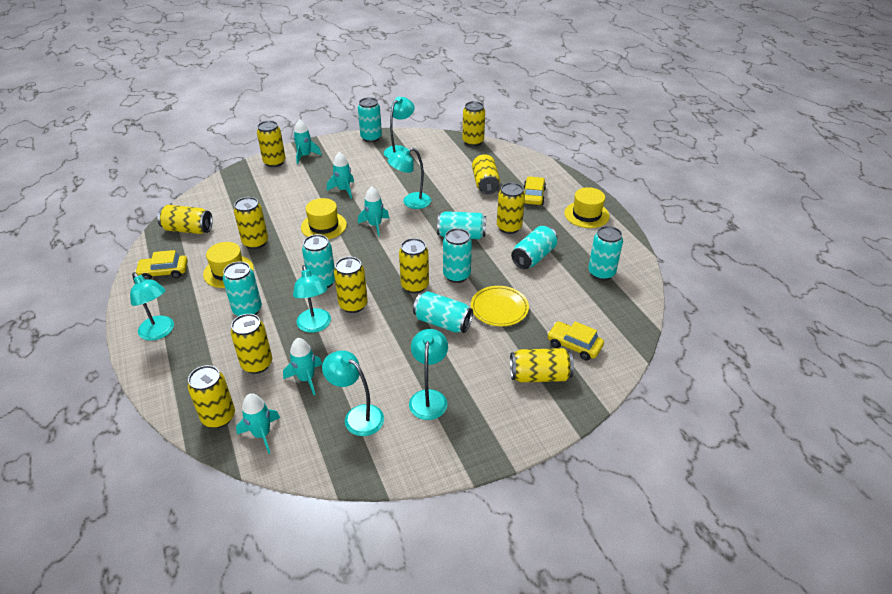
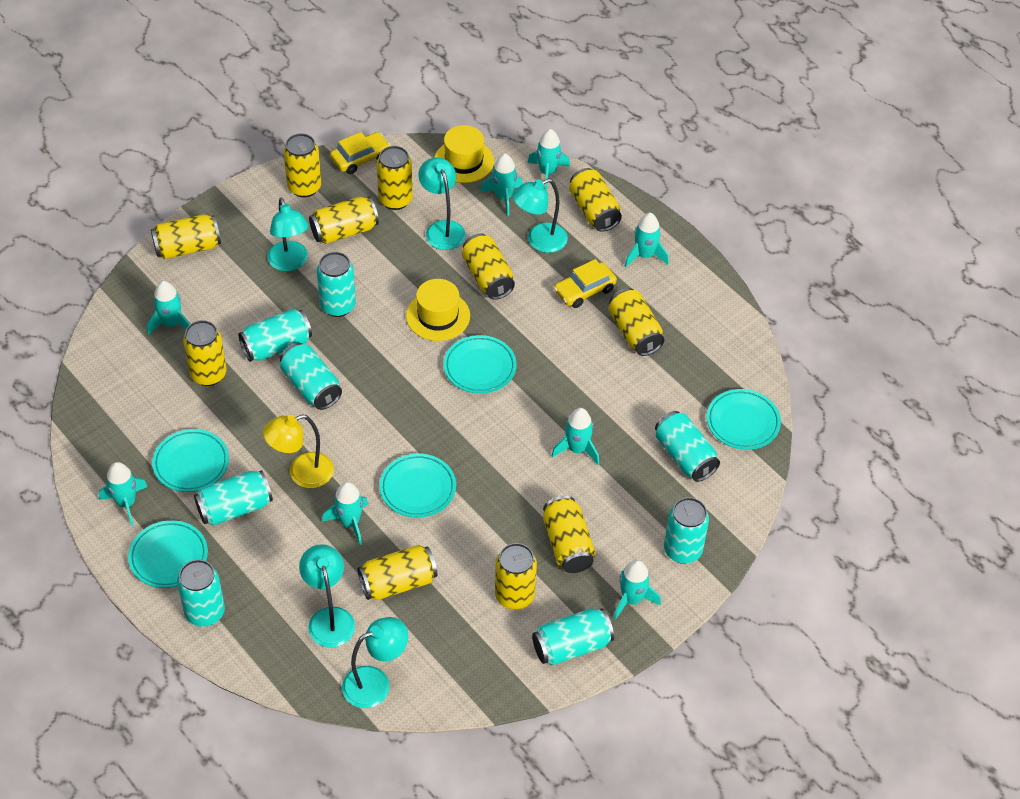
turquoise lamp: [130,272,174,341] [293,265,331,333] [322,350,384,436] [384,97,415,158] [388,148,431,209] [409,329,448,420] = 6 -> [267,198,309,271] [299,544,355,648] [342,617,408,708] [419,158,466,250] [512,179,568,253] = 5
turquoise plate: none = 0 -> [128,520,208,588] [152,429,229,492] [380,454,456,518] [444,335,516,394] [707,389,781,450] = 5
turquoise rocket: [236,393,280,454] [283,338,322,395] [293,119,321,164] [327,152,354,199] [358,186,389,237] = 5 -> [99,462,148,526] [147,281,190,335] [322,482,368,545] [480,154,523,216] [528,129,570,191] [551,408,599,465] [614,560,661,620] [625,213,669,267] = 8
yellow car: [135,250,188,280] [524,176,546,205] [547,321,604,361] = 3 -> [330,132,391,174] [554,259,617,308] = 2
yellow hat: [203,242,254,288] [301,198,347,239] [564,187,610,228] = 3 -> [406,279,470,341] [434,125,494,183] = 2
yellow lamp: none = 0 -> [263,414,334,488] = 1
yellow plate: [471,286,529,326] = 1 -> none = 0

